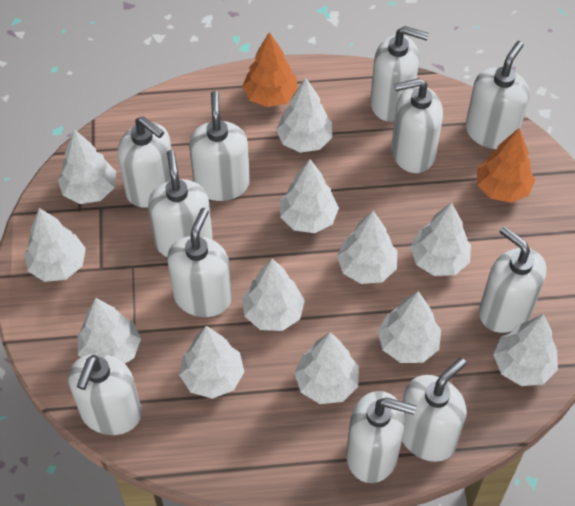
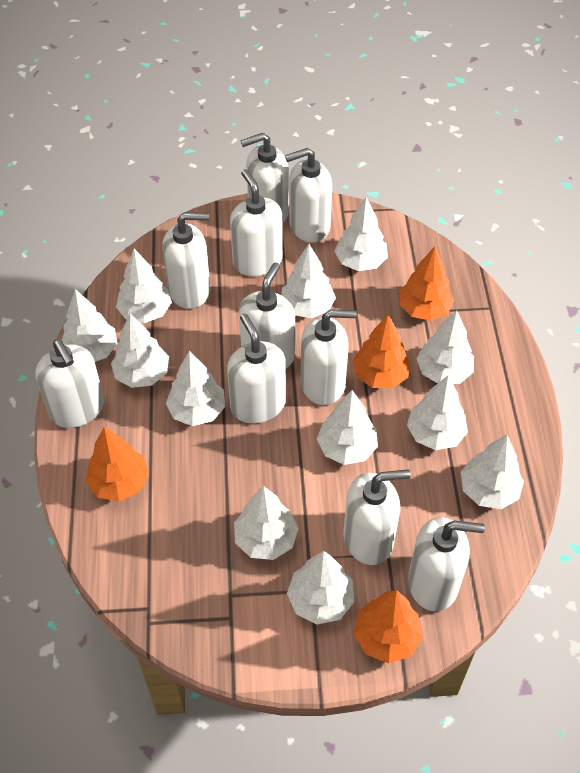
orange tree: [242,32,297,107] [477,128,535,203] = 2 -> [86,427,149,501] [352,315,411,388] [354,590,423,663] [399,246,455,321] = 4
white soap dispenser: [68,354,142,435] [117,116,172,208] [148,150,212,257] [167,208,232,317] [189,91,250,201] [346,391,416,483] [370,26,429,122] [391,78,443,173] [402,358,466,462] [466,41,529,149] [479,226,547,333] = 11 -> [36,339,104,428] [162,212,210,309] [227,314,286,424] [230,169,283,276] [239,263,295,368] [241,133,289,224] [285,148,332,243] [301,309,357,405] [343,469,411,565] [408,517,485,611] = 10

